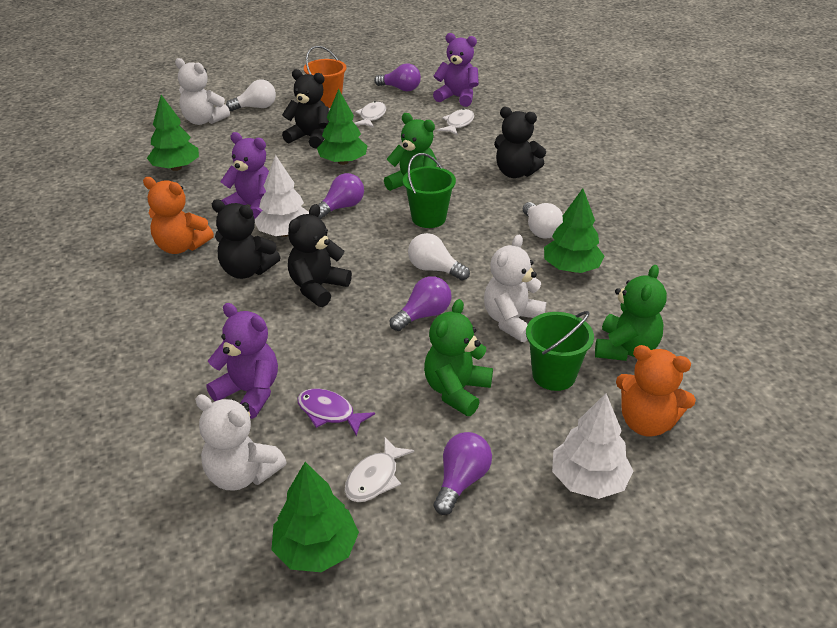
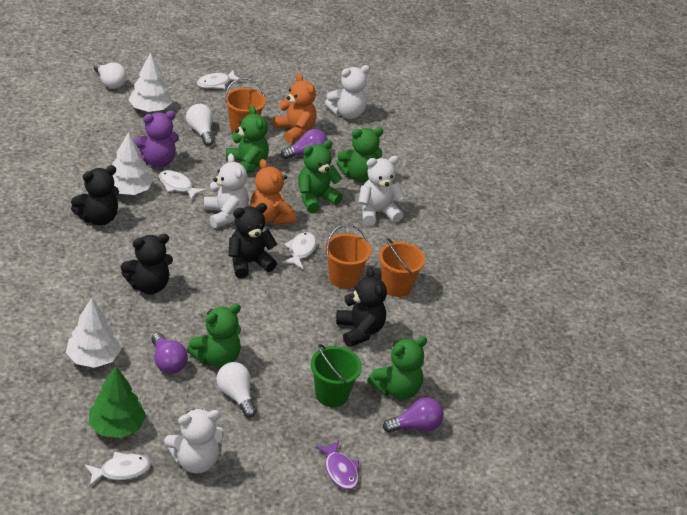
green bucket: [403,153,456,228] [526,311,594,391] = 2 -> [311,344,362,407] = 1
green teddy bear: [384,113,437,191] [424,299,493,416] [595,265,667,361] = 3 -> [187,303,241,368] [226,106,269,174] [298,140,343,213] [336,127,383,182] [368,336,427,400] = 5
green tree: [147,95,199,171] [271,462,359,572] [317,89,367,165] [544,188,605,273] = 4 -> [89,366,146,438] = 1
orange bucket: [304,46,346,108] = 1 -> [225,78,266,134] [325,224,371,289] [379,238,425,297] = 3
purple light bulb: [318,173,364,219] [374,63,421,91] [390,276,452,331] [434,432,492,515] = 4 -> [151,332,188,374] [281,129,328,159] [383,398,444,433] = 3
purple teddy bear: [206,303,278,419] [220,132,269,219] [433,33,479,107] = 3 -> [134,111,179,168] = 1
white fish: [345,436,414,502] [354,101,386,128] [438,109,474,136] = 3 -> [85,452,151,486] [159,170,206,201] [197,70,242,89] [282,232,317,269] = 4
white teddy bear: [175,58,230,125] [195,394,287,491] [484,235,546,342] = 3 -> [164,409,224,473] [204,153,249,228] [325,65,370,119] [358,156,405,225] = 4
white tree: [255,155,309,237] [552,393,633,499] = 2 -> [66,298,121,368] [112,132,153,195] [128,53,172,112] = 3

